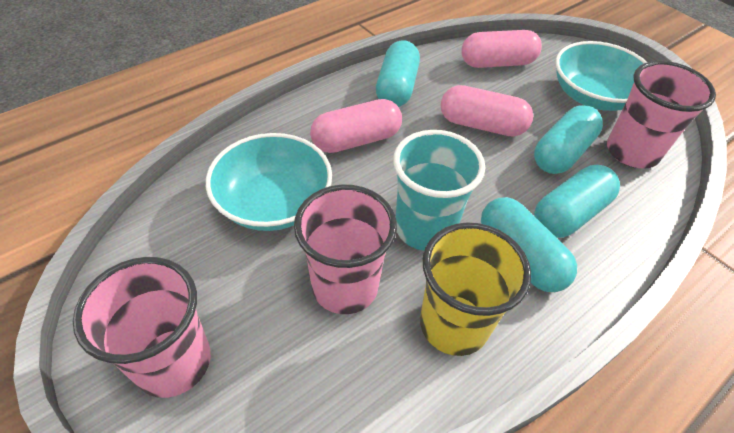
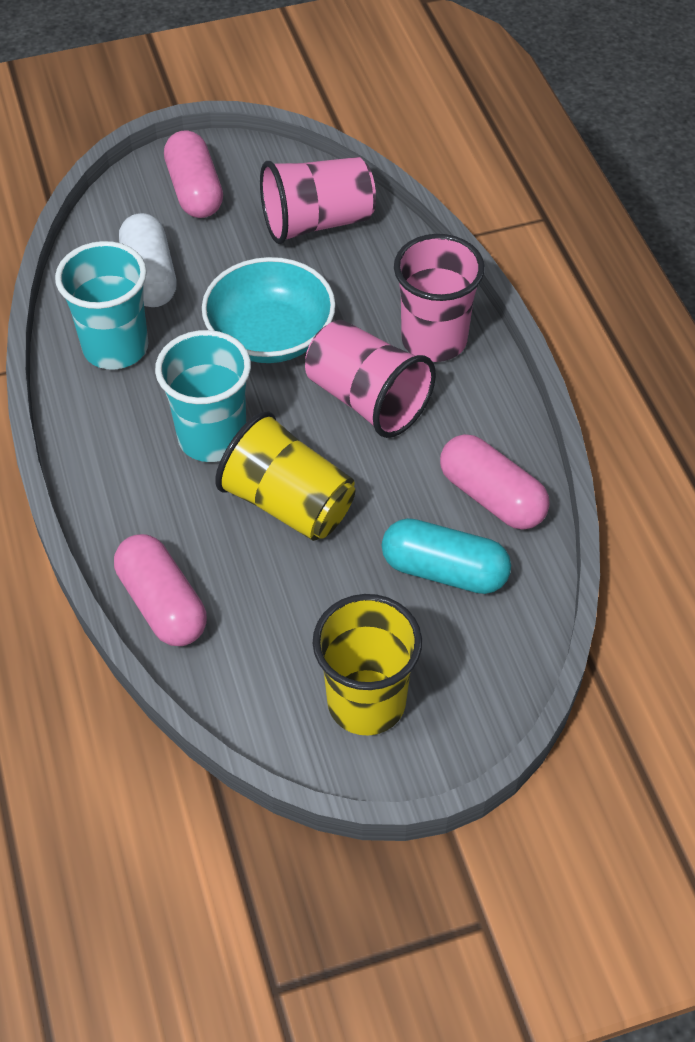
turquoise bowl: [206,133,332,231] [556,41,647,111] = 2 -> [202,257,336,363] = 1
turquoise capsule: [376,40,420,107] [481,197,577,292] [534,105,603,174] [534,165,620,238] = 4 -> [382,518,511,594] = 1
turquoise cup: [393,130,485,251] = 1 -> [55,241,149,370] [155,330,251,462] = 2
white capsule: none = 0 -> [119,213,177,307] = 1
yellow cup: [420,222,531,356] = 1 -> [215,411,355,541] [313,594,422,735] = 2

